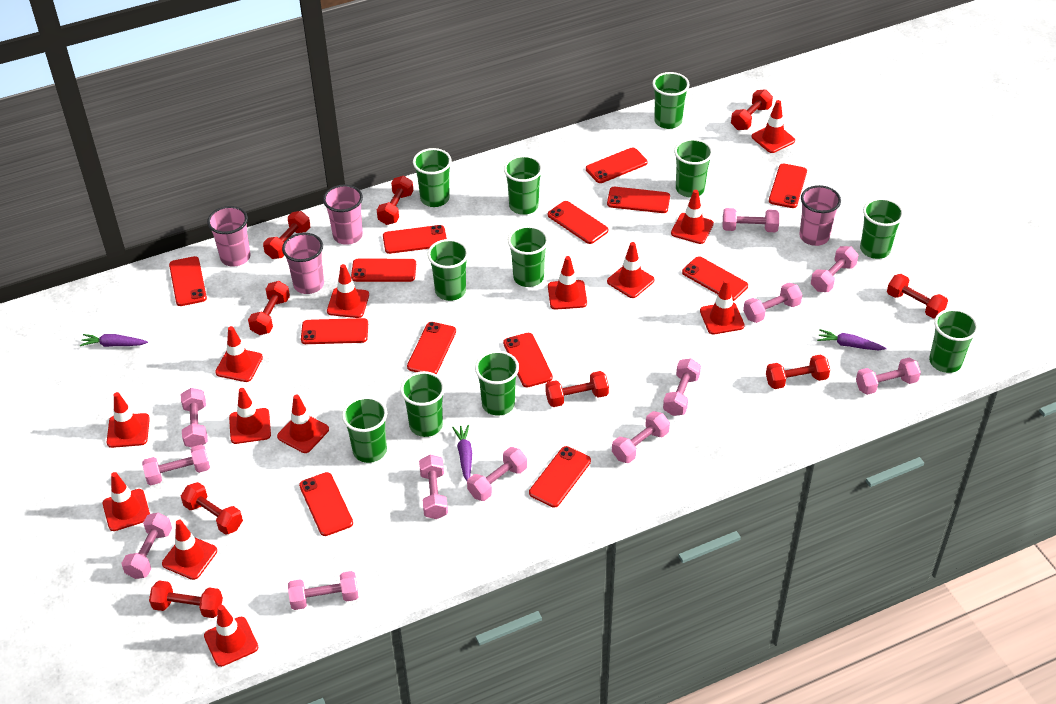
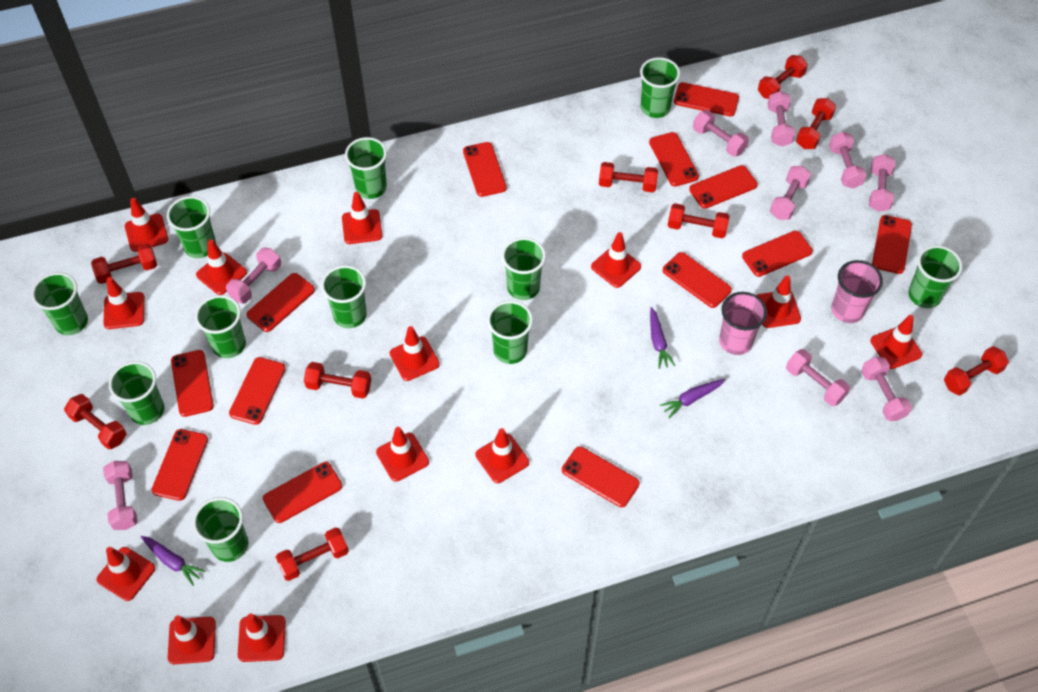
pink cup: [207,206,251,267] [282,233,324,294] [323,185,363,245] [799,185,841,246] = 4 -> [719,292,767,355] [831,260,883,323] = 2
pink dumbbell: [122,513,172,579] [142,444,210,485] [181,388,208,447] [288,571,358,610] [419,455,448,519] [467,447,527,501] [612,411,670,463] [663,358,701,416] [723,208,779,232] [743,283,802,323] [811,246,859,292] [856,358,921,395] = 12 -> [103,461,138,530] [226,248,281,304] [693,110,749,157] [768,91,795,147] [770,166,811,220] [786,349,850,406] [829,132,866,188] [861,357,912,421] [869,154,895,212] = 9

